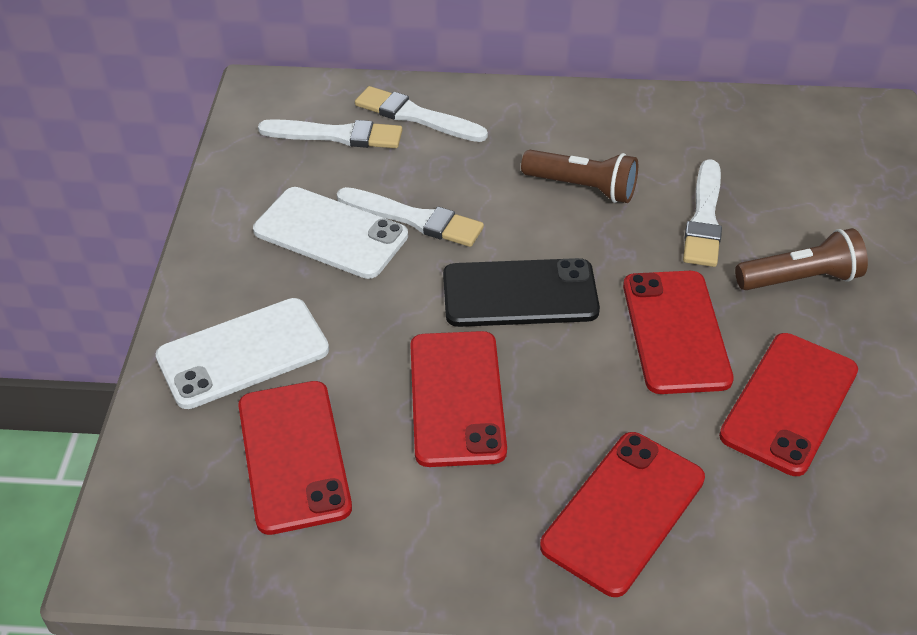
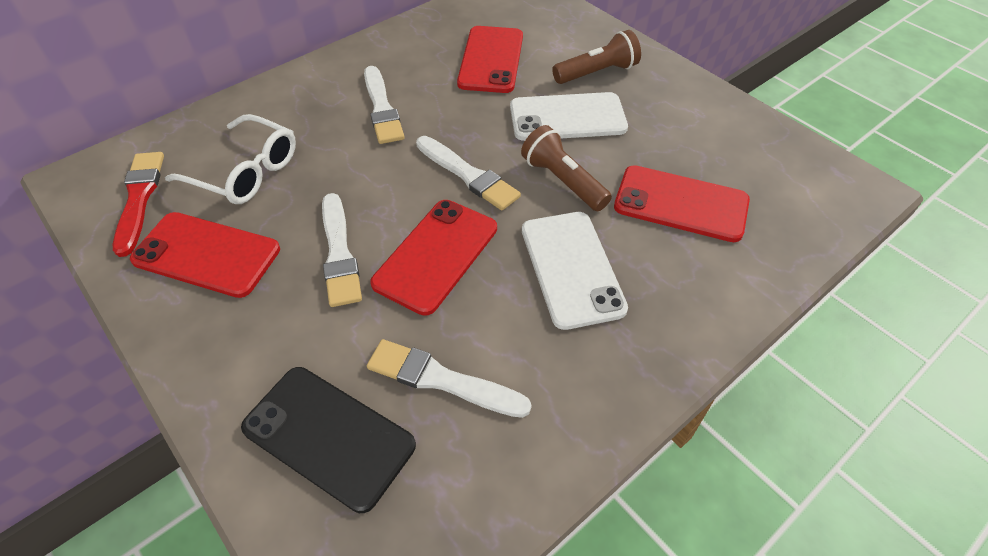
red brush: none = 0 -> [113,152,164,257] = 1
red phone: [238,381,352,535] [410,331,507,467] [540,432,705,597] [623,271,734,394] [719,333,858,476] = 5 -> [130,212,280,298] [370,200,497,316] [457,26,523,93] [614,165,750,242] = 4
white glasses: none = 0 -> [165,114,296,204] = 1

